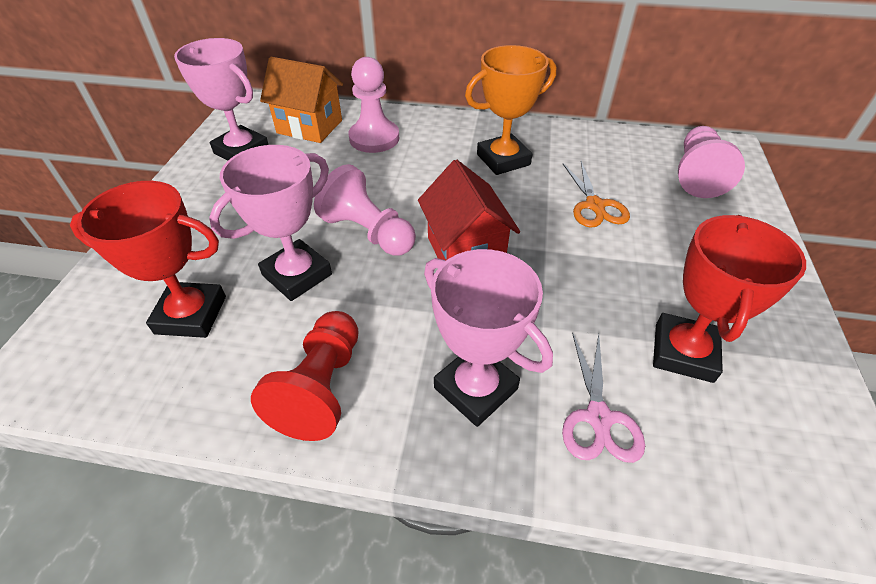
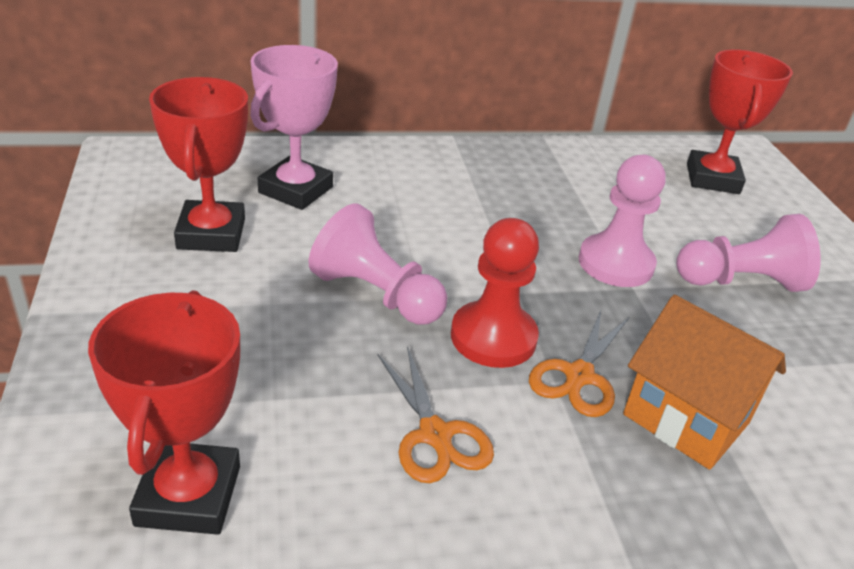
orange scissors: [563,161,630,228] = 1 -> [377,346,494,483] [529,310,629,417] = 2
orange trophy: [465,45,556,175] = 1 -> none = 0
pink scissors: [562,333,645,463] = 1 -> none = 0
pink trophy: [174,38,269,161] [209,145,332,301] [424,249,553,427] = 3 -> [250,45,338,210] = 1
red house: [418,160,520,260] = 1 -> none = 0
red trophy: [70,181,226,338] [653,215,806,383] = 2 -> [88,290,240,535] [149,77,248,252] [687,49,793,194] = 3

